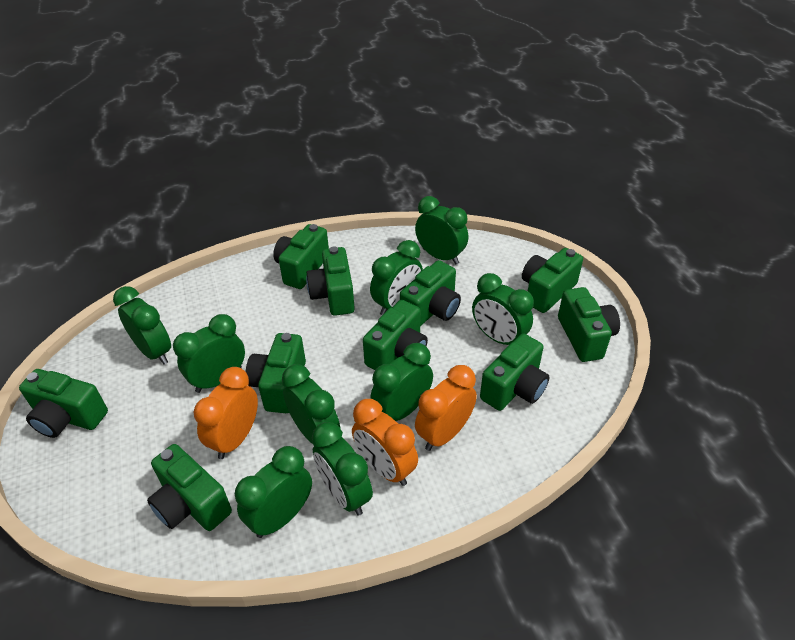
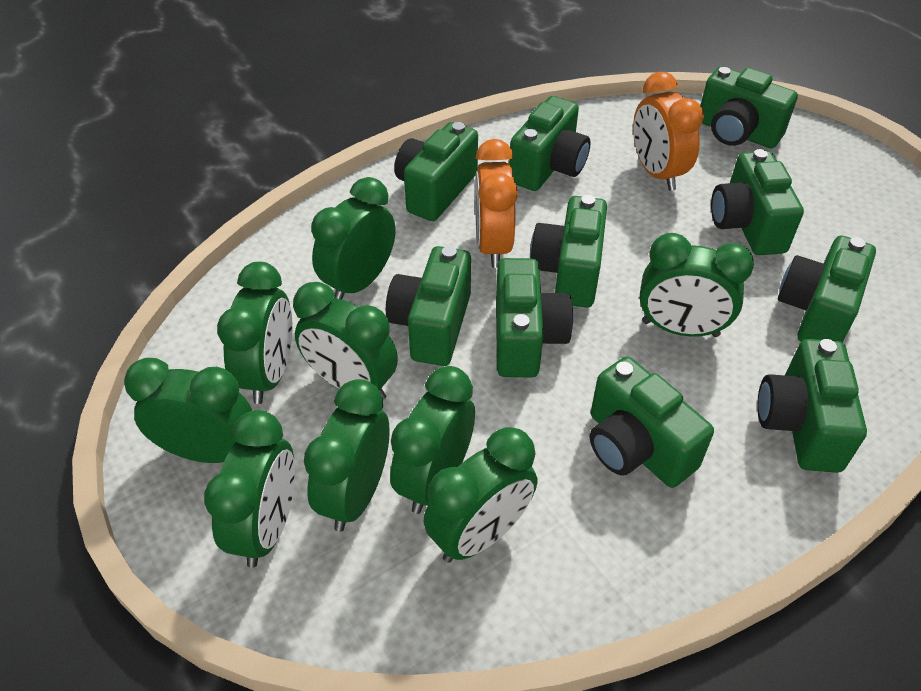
orange clock: [194,367,258,459] [352,399,418,486] [415,365,477,451] = 3 -> [475,139,518,268] [633,72,704,191] = 2

